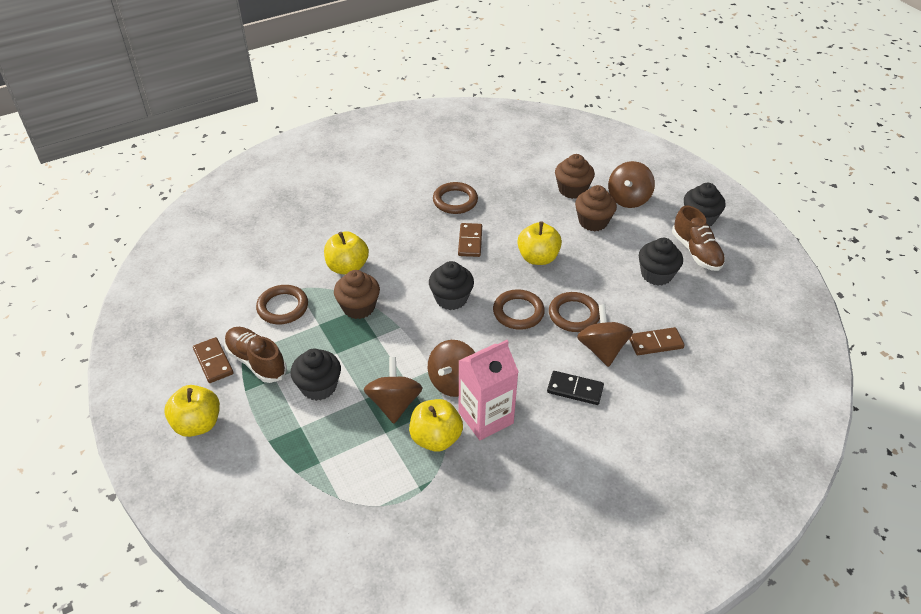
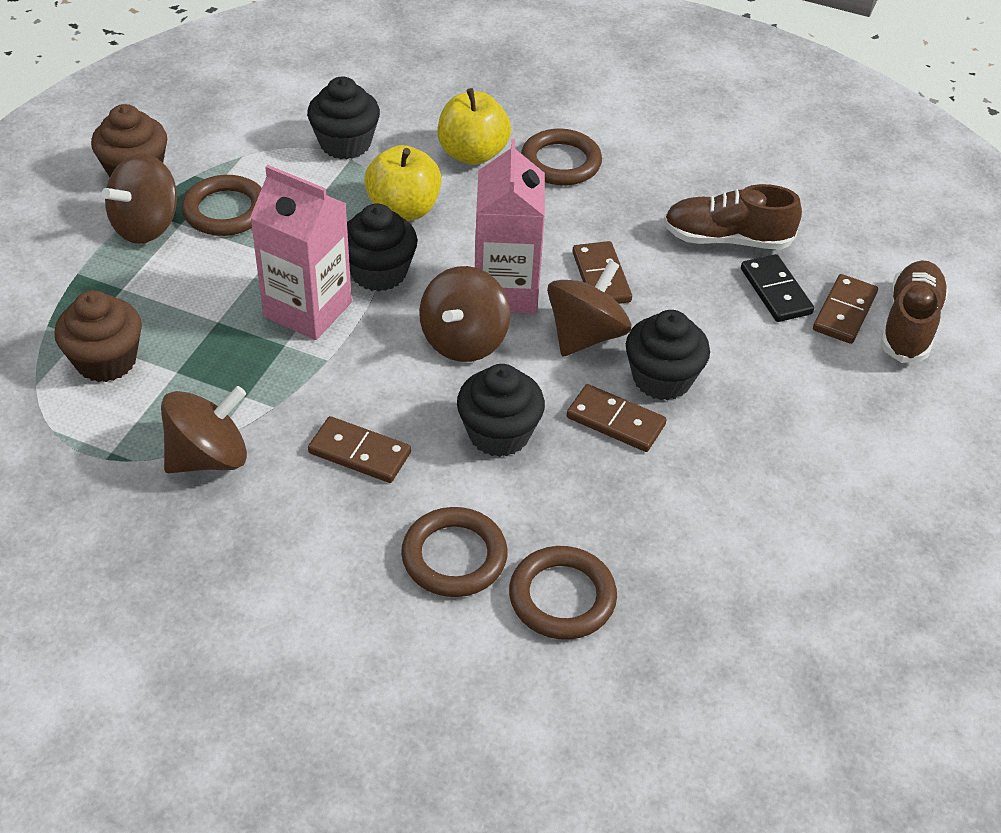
brown cupcake: [334,270,380,319] [555,154,595,199] [575,185,617,231] = 3 -> [54,290,142,382] [91,104,167,177] = 2
brown domino: [193,337,233,383] [458,223,482,257] [629,327,685,355] = 3 -> [308,416,411,483] [566,384,667,452] [572,241,632,304] [813,274,878,344] = 4
pink carton: [459,340,518,440] = 1 -> [250,165,352,340] [474,139,545,314] = 2
yellow apple: [164,385,220,437] [324,231,369,275] [409,399,463,452] [517,221,562,265] = 4 -> [364,145,442,221] [438,88,511,165] = 2

